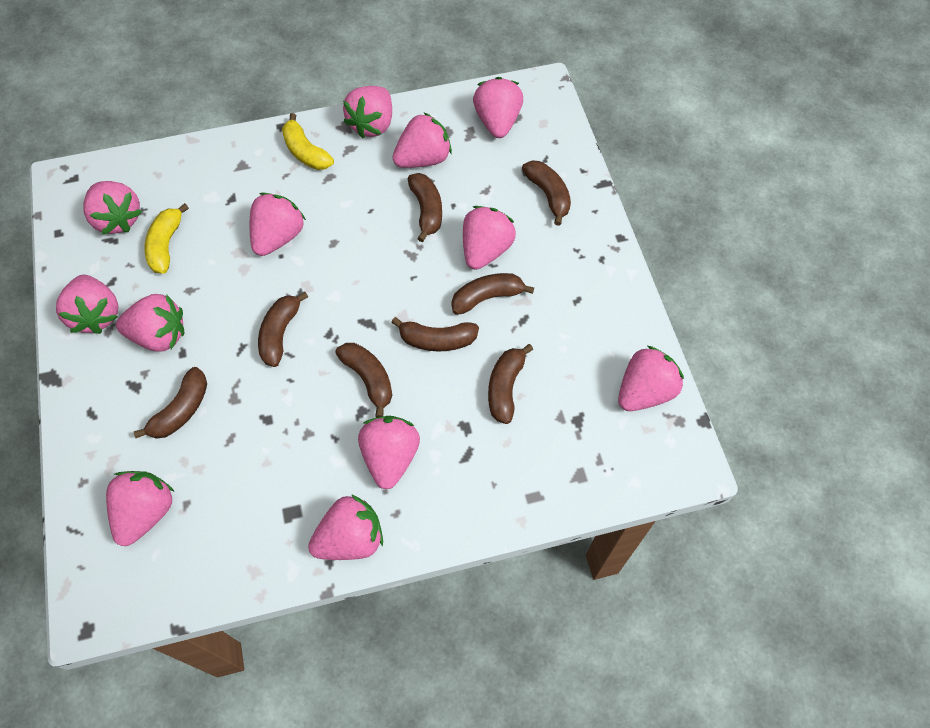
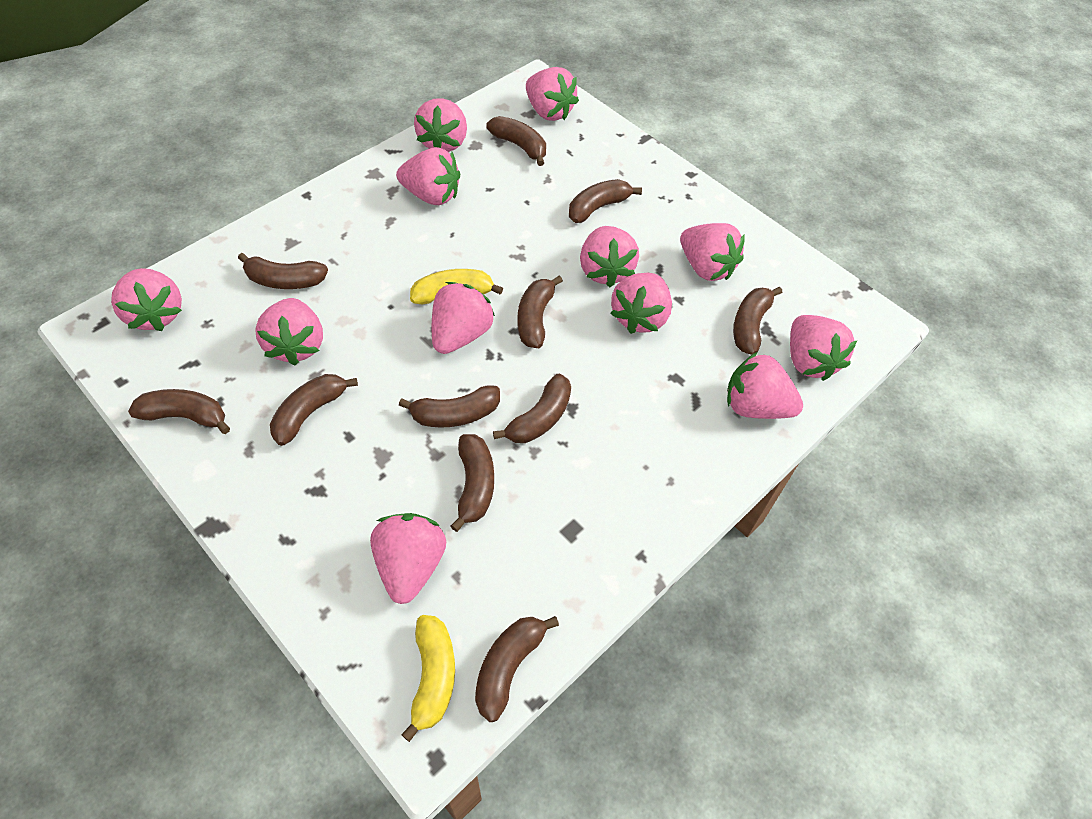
brown banana: [134,367,207,439] [258,292,308,367] [336,343,392,417] [391,317,479,352] [408,173,442,242] [451,273,534,315] [488,344,533,424] [522,161,571,226] = 8 -> [128,389,230,434] [238,253,328,289] [270,374,358,446] [399,385,500,428] [451,434,494,532] [475,616,559,722] [486,116,546,166] [493,373,571,443] [518,276,563,348] [569,179,642,223] [733,287,782,355] = 11

